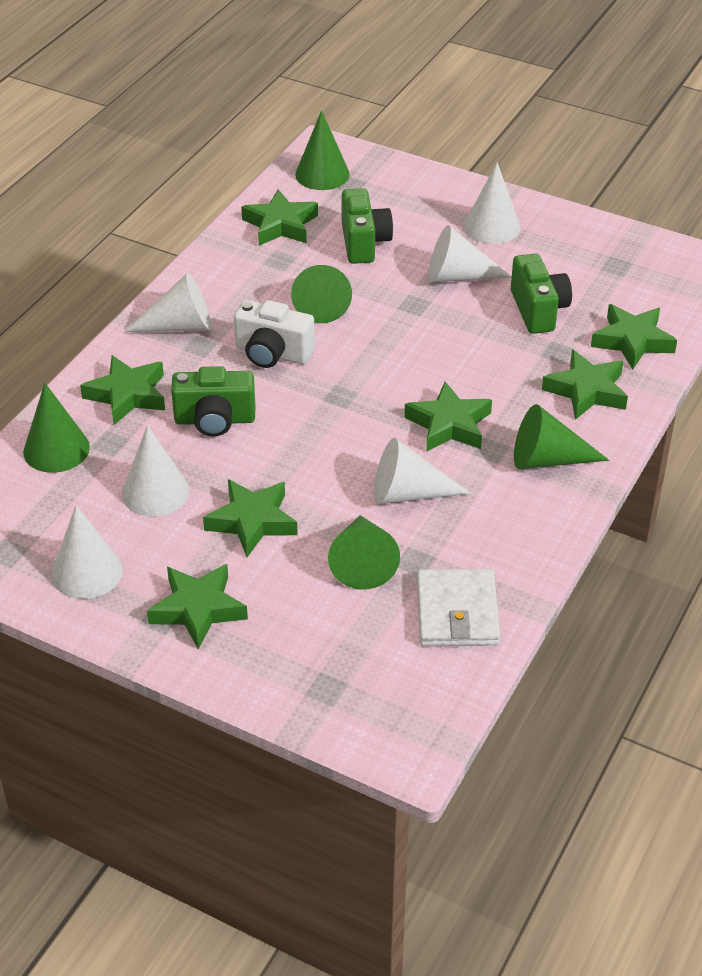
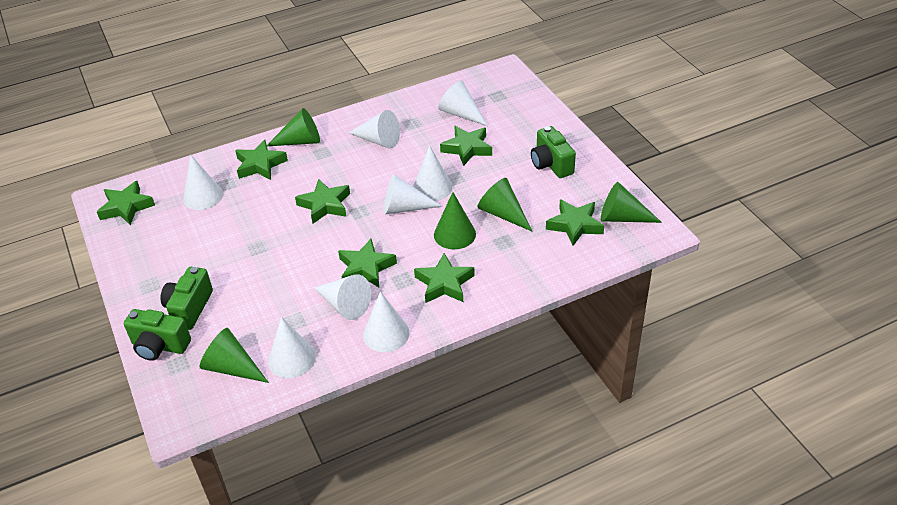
white camera: [234,300,315,368] = 1 -> none = 0
white cone: [52,505,123,599] [122,425,189,517] [124,273,212,332] [374,438,471,504] [428,225,512,282] [464,162,521,244] = 6 -> [183,155,223,210] [268,317,316,378] [314,274,371,320] [349,110,400,149] [363,291,409,352] [384,174,442,214] [413,145,453,201] [438,80,488,126] = 8
white wallet: [417,569,500,646] = 1 -> none = 0

